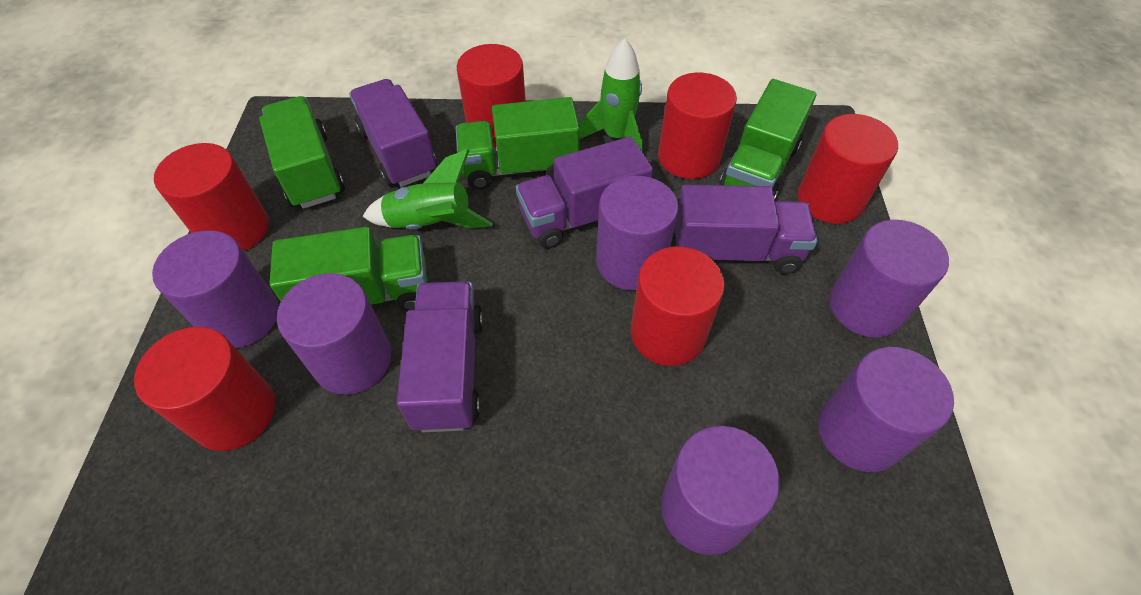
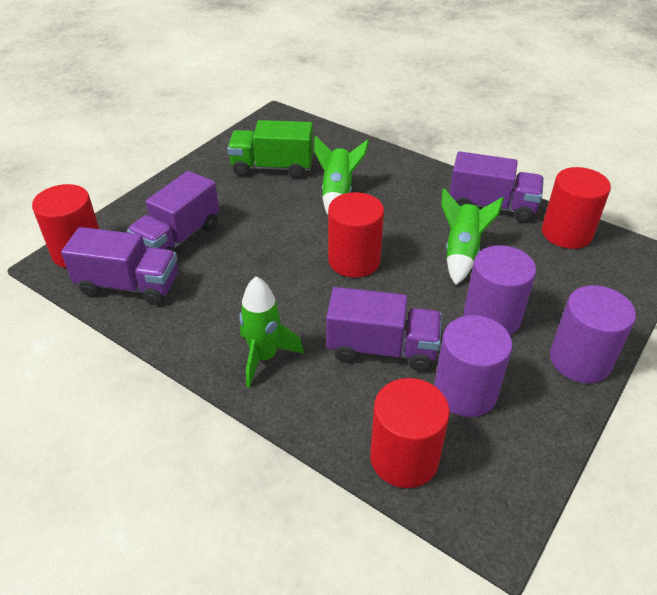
green rocket: [362,149,493,230] [579,38,642,151] = 2 -> [239,276,304,388] [314,136,369,215] [441,188,504,285] = 3
green truck: [259,96,345,209] [270,227,428,311] [455,97,580,190] [719,79,816,199] = 4 -> [227,120,313,178] = 1
purple cylinder: [152,230,279,348] [277,273,391,394] [596,176,678,290] [661,426,780,555] [818,347,954,472] [829,220,949,338] = 6 -> [434,315,512,417] [464,245,536,335] [550,285,636,383] = 3
red cylinder: [134,327,275,451] [154,143,269,251] [457,44,526,147] [631,247,725,366] [658,73,737,179] [798,114,898,224] = 6 -> [32,184,99,268] [328,192,384,278] [370,378,450,488] [542,167,611,249] = 4

